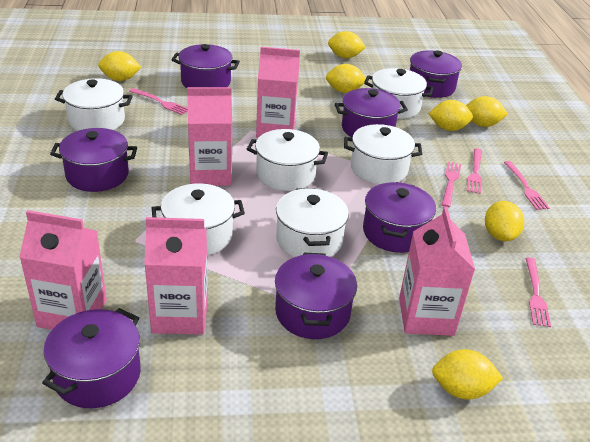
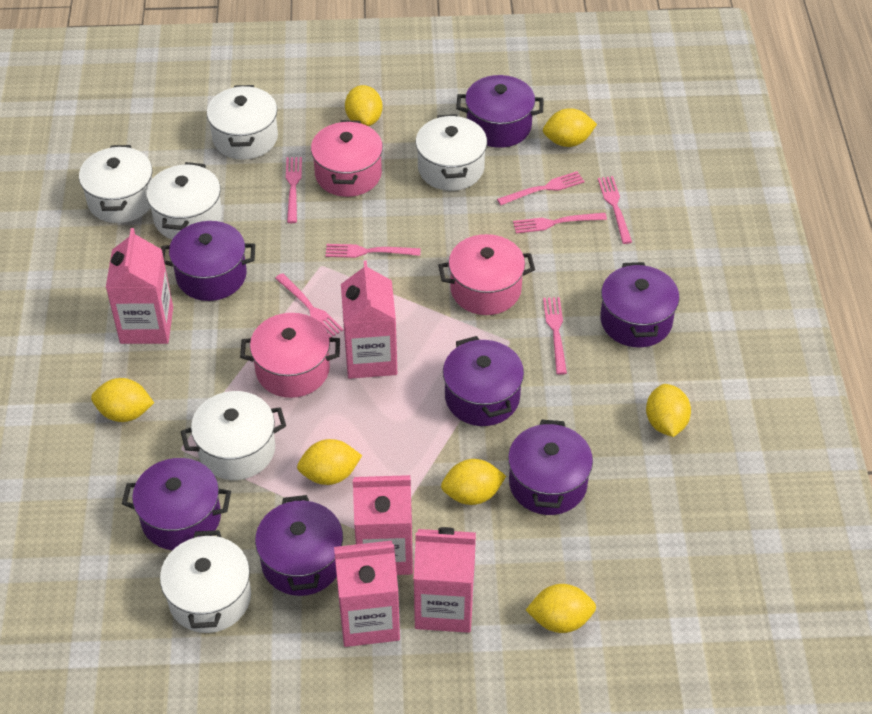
pink fork: [129,88,188,115] [442,161,461,207] [467,148,482,194] [504,161,549,210] [525,257,551,327] = 5 -> [275,273,343,338] [286,157,302,223] [325,244,421,258] [497,171,585,205] [513,213,607,233] [543,297,567,375] [598,176,632,244] = 7
pink pot: none = 0 -> [240,313,340,398] [311,120,383,197] [438,234,535,315] = 3

